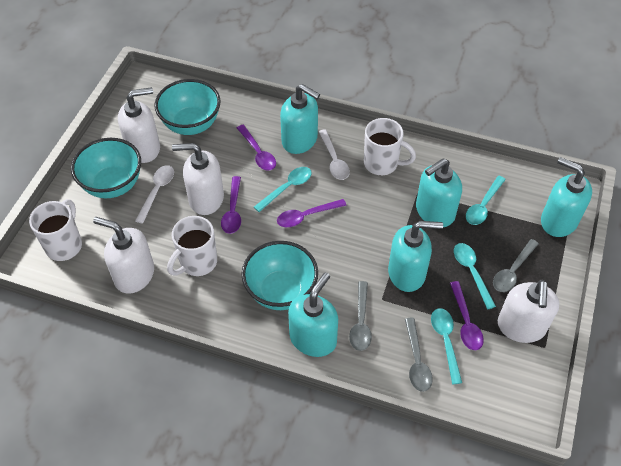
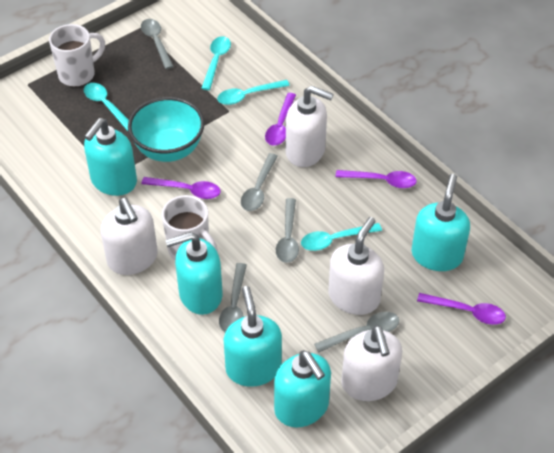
grey spoon: [349,281,372,351] [405,318,433,392] [493,239,539,292] = 3 -> [141,19,174,69] [219,263,247,332] [241,153,278,211] [276,198,299,263] [314,312,399,353] = 5
turquoise bowl: [71,138,141,198] [154,79,221,135] [242,241,318,310] = 3 -> [128,97,204,162] = 1
white mug: [29,199,82,261] [167,216,217,276] [364,118,416,175] = 3 -> [49,24,105,87] [162,195,218,260] = 2
white spoon: [135,165,174,224] [318,129,350,180] = 2 -> none = 0

